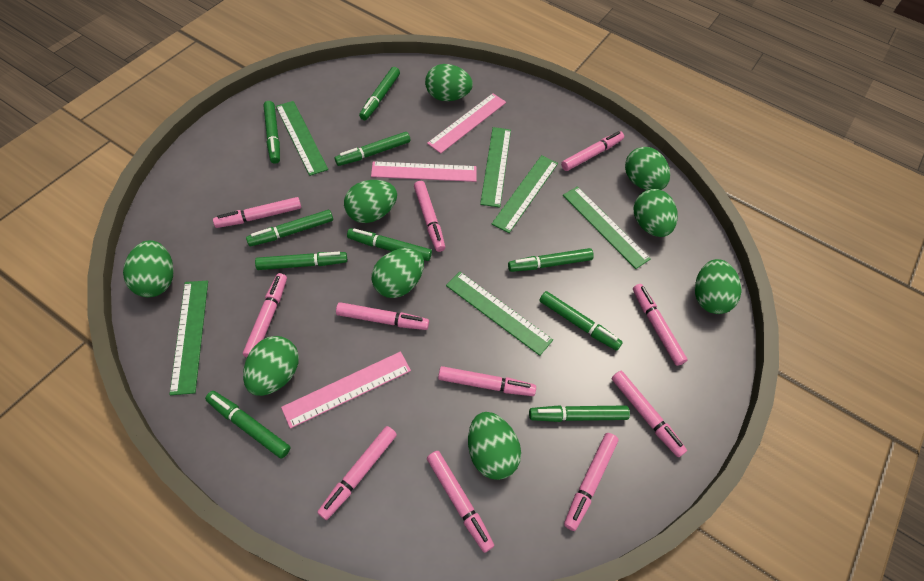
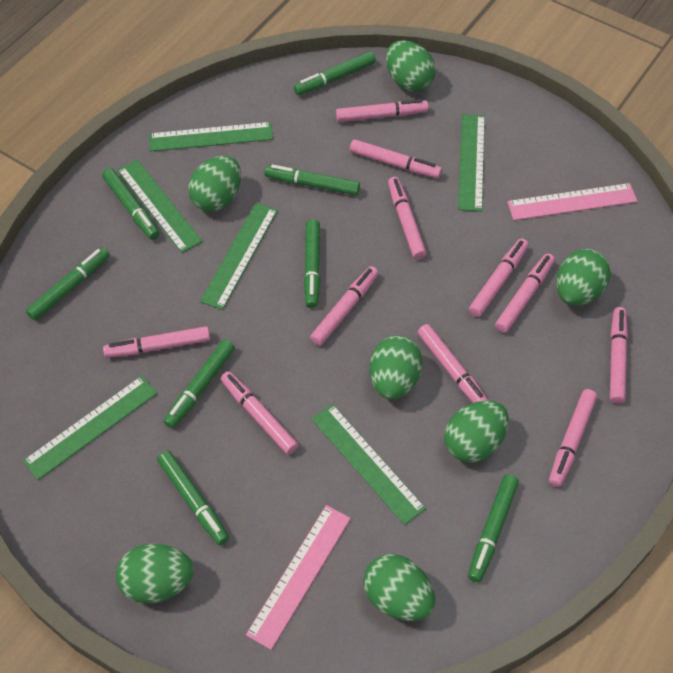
green egg: [123,240,174,297] [243,336,299,396] [344,180,397,223] [371,248,424,298] [425,64,473,101] [468,412,521,480] [625,147,670,190] [634,189,678,237] [695,259,741,314] = 9 -> [116,544,194,603] [188,156,241,211] [363,554,435,621] [370,335,423,399] [386,40,436,92] [444,401,509,463] [556,249,610,306] = 7
green marker: [205,391,290,459] [246,210,333,246] [255,252,347,270] [263,101,280,164] [335,132,410,166] [347,228,432,261] [359,67,400,120] [508,248,594,272] [529,405,630,422] [539,291,623,351] = 10 -> [26,247,110,321] [102,168,160,240] [157,451,229,545] [164,339,235,428] [264,165,360,195] [294,51,376,95] [304,219,321,308] [468,475,519,582] = 8
pink ruler: [281,351,411,429] [371,161,477,182] [427,93,506,154] = 3 -> [246,505,351,650] [507,183,637,220] = 2

